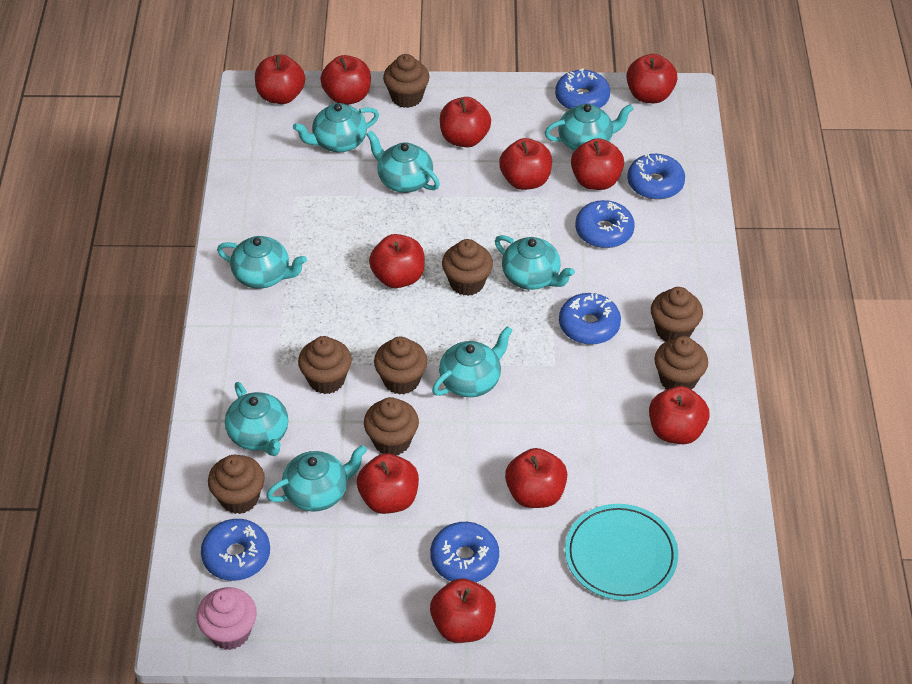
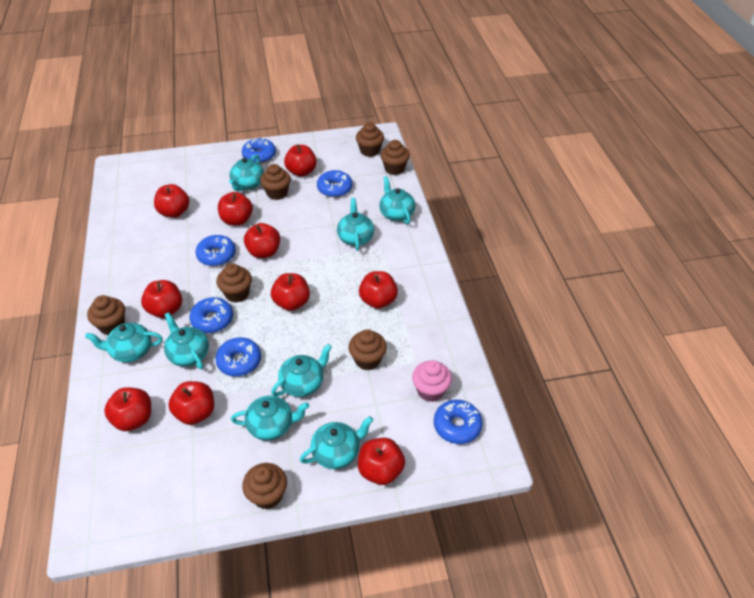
brown cupcake: [208,455,265,514] [298,336,352,394] [364,397,419,455] [374,336,428,395] [383,54,429,108] [442,239,493,296] [651,287,703,341] [655,336,708,390] = 8 -> [87,295,125,335] [217,263,252,303] [242,463,287,509] [260,164,291,200] [349,329,387,370] [356,122,384,157] [380,140,410,175] = 7
red apple: [255,54,305,104] [320,55,371,105] [357,453,419,514] [369,234,425,288] [430,578,496,643] [440,97,491,147] [499,138,552,190] [505,448,567,508] [571,138,624,190] [626,54,677,103] [649,386,710,444] = 11 -> [104,387,151,431] [141,280,182,318] [154,184,189,218] [168,381,214,425] [218,192,253,226] [244,223,280,258] [271,273,310,311] [284,144,317,177] [358,438,405,485] [359,271,398,309] = 10
turquoise plate: [565,504,678,601] = 1 -> none = 0

